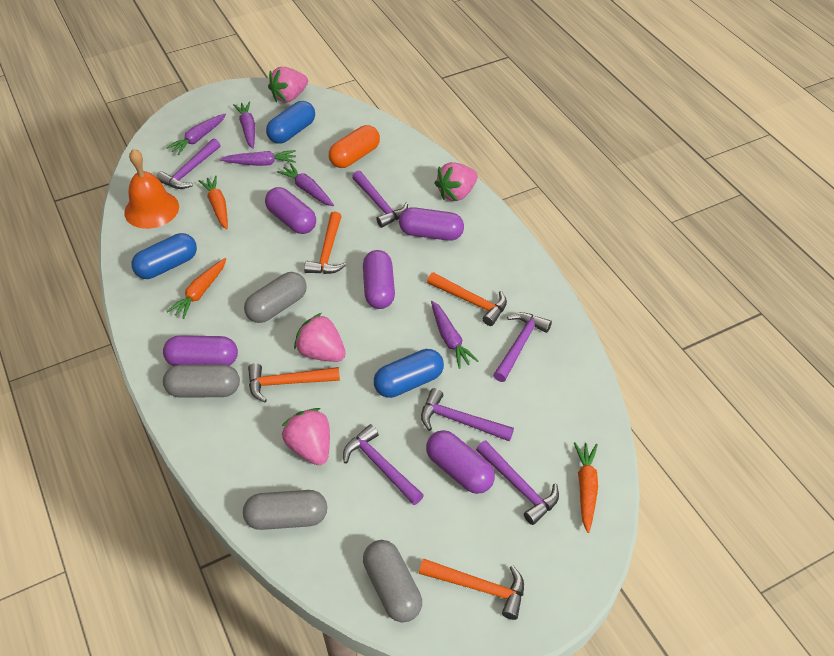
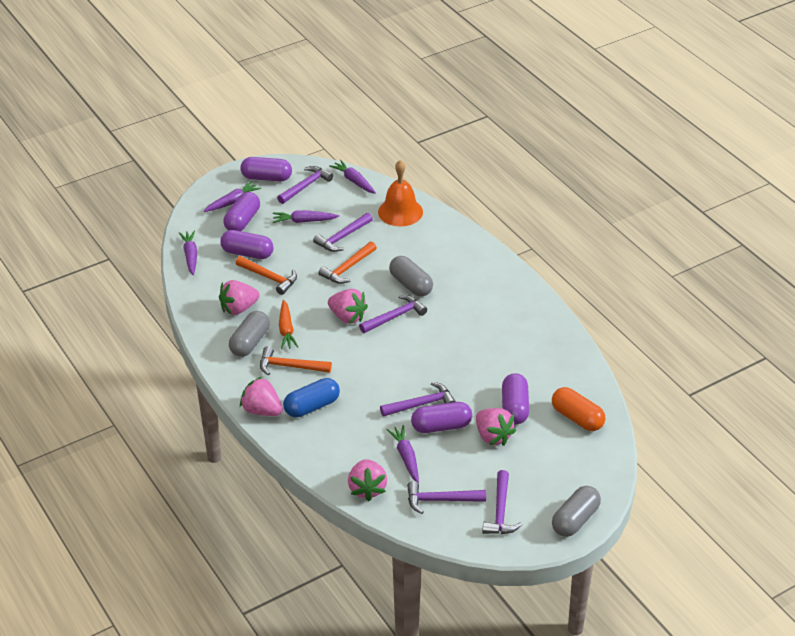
blue capsule: [132,233,197,279] [266,101,315,144] [374,349,444,398] = 3 -> [283,378,340,418] = 1
grey capsule: [163,364,240,398] [243,490,327,530] [244,272,307,323] [363,540,422,622] = 4 -> [229,311,270,357] [389,256,433,297] [552,486,601,537] = 3
orange carrot: [167,258,226,319] [198,176,228,230] [574,442,598,533] = 3 -> [279,300,298,349] = 1
orange hammer: [248,363,340,402] [304,211,346,274] [419,558,524,620] [427,272,507,326] = 4 -> [236,256,297,295] [260,346,332,375] [318,241,377,284] = 3
pink strawberry: [268,67,308,103] [282,408,330,465] [294,313,346,362] [435,162,478,201] = 4 -> [219,280,260,315] [240,377,283,416] [328,289,368,324] [348,459,387,501] [476,408,516,446] = 5

